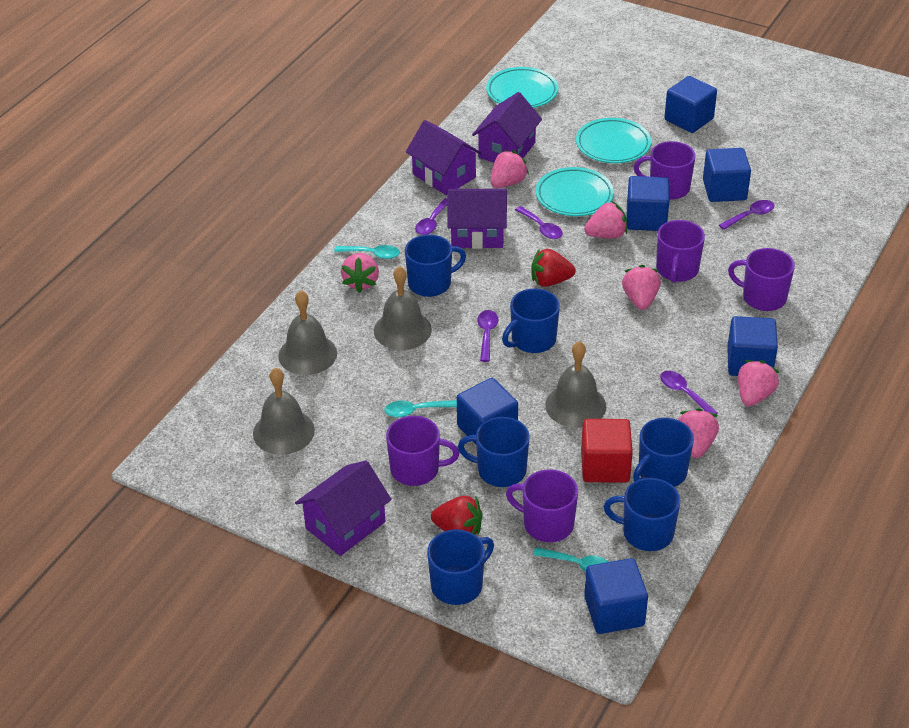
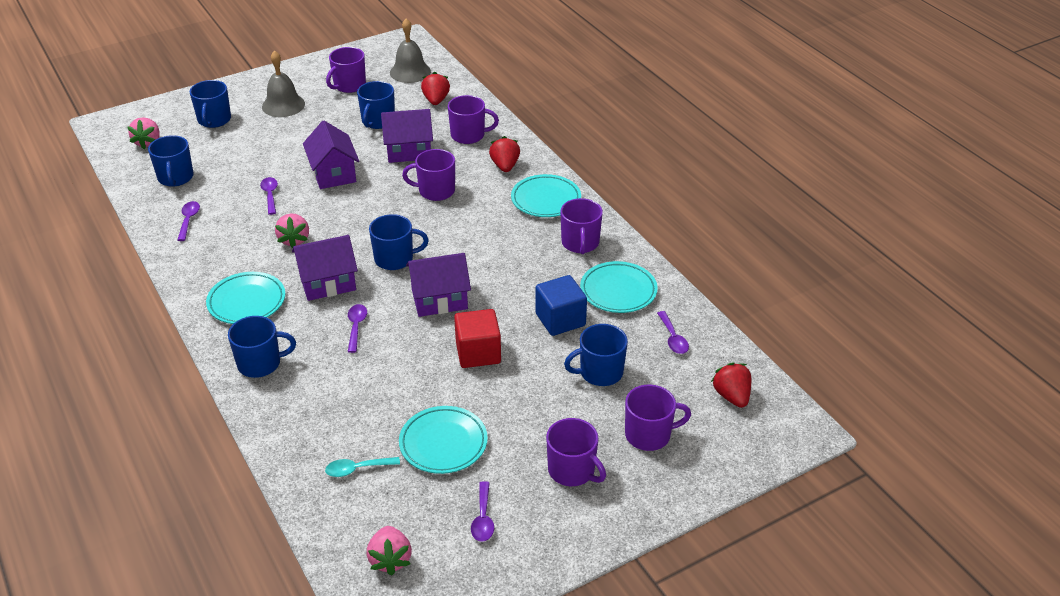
blue cube: [457,378,518,445] [584,558,648,634] [627,176,669,231] [664,76,717,133] [703,148,751,202] [727,316,778,376] = 6 -> [535,275,587,336] = 1
grey bell: [253,368,315,455] [278,291,337,375] [374,266,432,350] [545,341,606,428] = 4 -> [262,50,305,117] [390,18,431,83] = 2
pink strawberry: [341,253,379,293] [491,150,529,188] [584,201,628,239] [622,265,661,310] [678,408,719,458] [738,360,779,406] = 6 -> [128,117,160,149] [275,214,309,248] [367,526,412,576] = 3
purple mug: [386,416,459,486] [506,469,578,542] [634,141,695,200] [656,220,705,283] [728,248,795,311] = 5 -> [326,47,366,93] [402,149,455,201] [448,95,499,144] [546,418,606,486] [560,198,603,254] [625,385,691,451] = 6
red strawberry: [431,496,483,535] [531,249,576,287] = 2 -> [421,72,450,105] [489,136,520,172] [711,362,751,408] = 3
turquoise plate: [486,67,558,108] [536,167,614,216] [576,118,651,163] = 3 -> [206,272,285,324] [399,406,488,474] [511,174,581,217] [580,261,658,313] = 4
turquoise spoon: [334,245,400,259] [384,400,457,417] [533,547,609,572] = 3 -> [325,457,400,477] = 1

